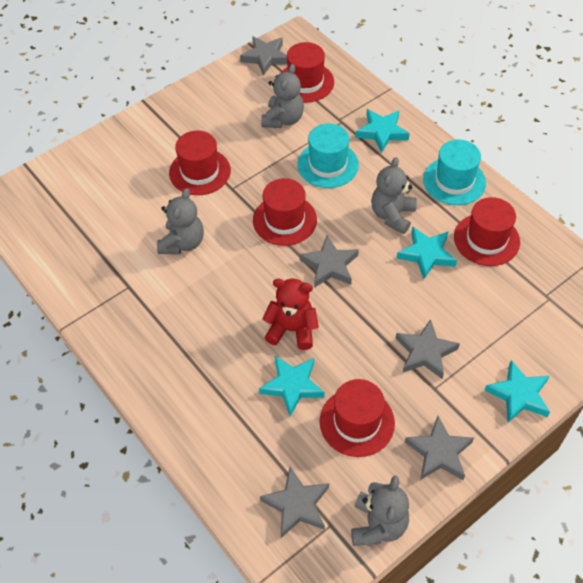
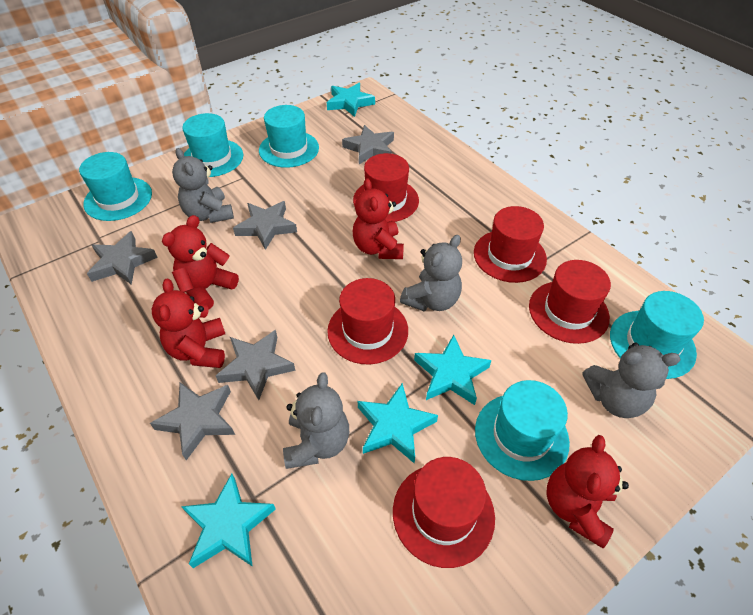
red teddy bear: [262,279,319,350] = 1 -> [152,279,225,368] [162,215,239,310] [353,178,404,259] [547,435,629,548] = 4
turquoise hat: [297,123,359,188] [423,140,486,205] = 2 -> [79,152,152,221] [182,113,244,177] [259,105,319,168] [475,380,570,481] [610,291,704,379] = 5

